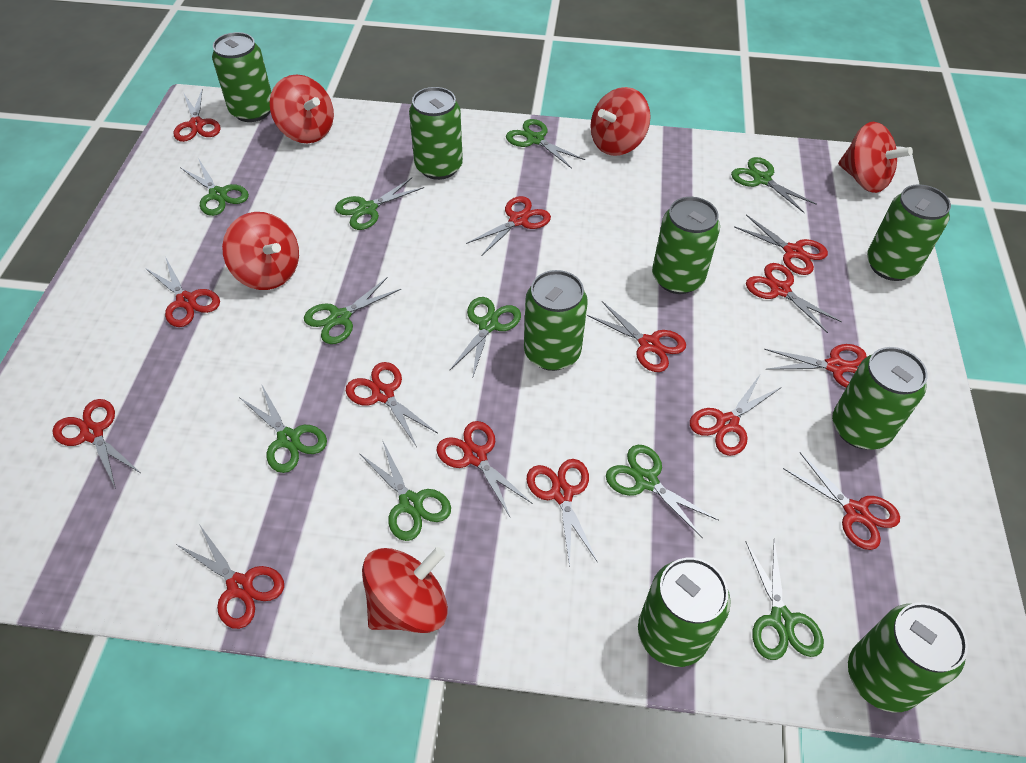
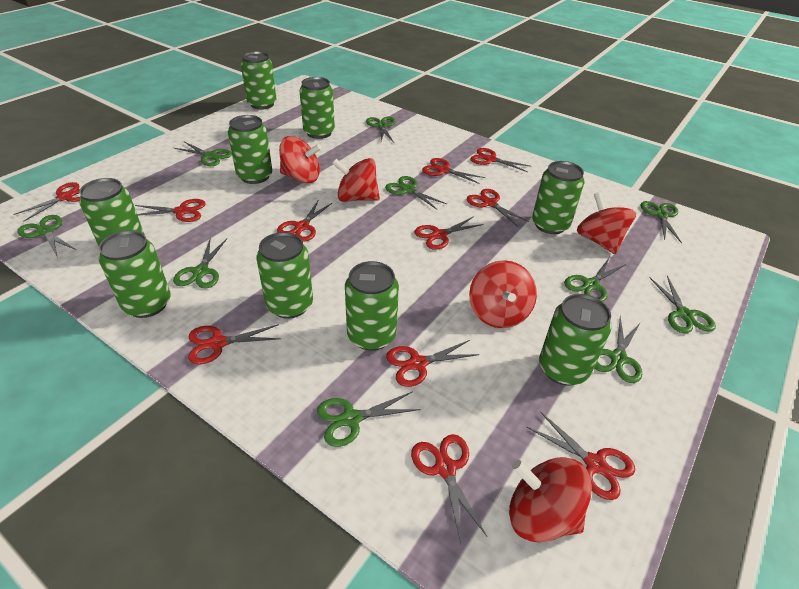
green can: [212,32,271,122] [409,87,463,180] [524,270,588,371] [638,558,731,667] [652,197,720,294] [832,347,928,449] [848,602,968,713] [867,184,951,281] = 8 -> [79,178,145,246] [99,230,171,318] [228,115,272,184] [241,51,277,110] [256,232,313,319] [299,77,335,139] [345,261,399,351] [532,161,584,234] [539,294,612,386] = 9
red scissors: [52,399,140,489] [145,258,220,327] [173,89,221,142] [176,524,284,629] [346,362,437,447] [436,421,533,518] [466,196,551,256] [526,459,598,567] [587,301,686,372] [690,375,782,456] [734,215,828,275] [746,263,842,333] [764,344,867,388] [783,452,900,550] = 14 -> [13,182,80,222] [135,199,206,222] [188,324,281,364] [277,199,333,242] [386,340,480,387] [411,434,487,543] [414,216,484,250] [422,158,485,184] [467,189,529,227] [470,148,532,172] [527,411,635,500] = 11

